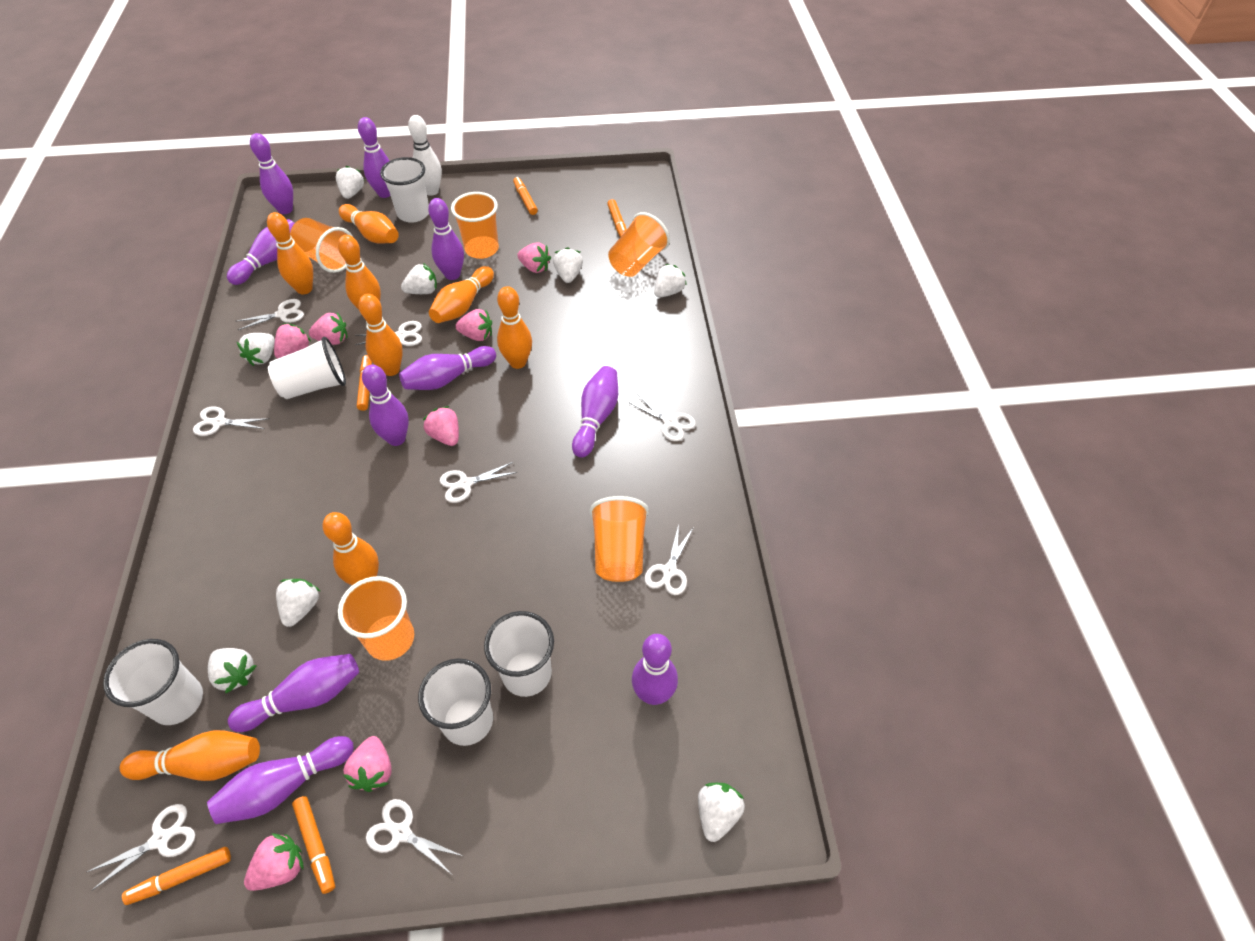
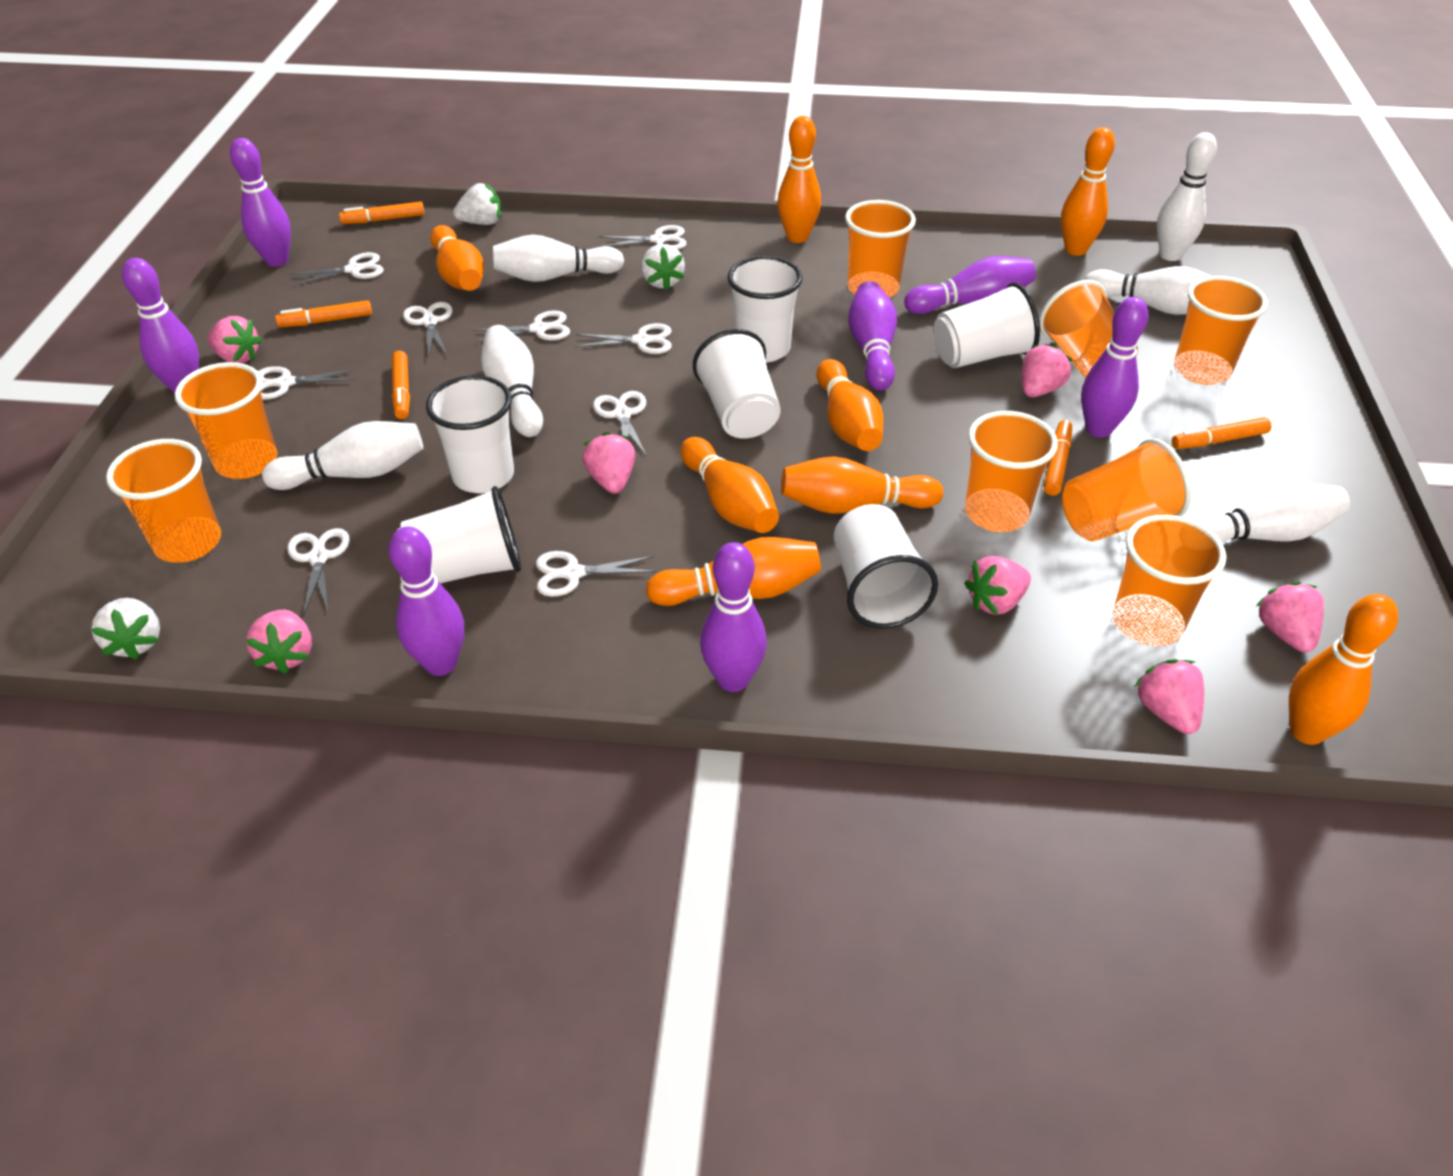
orange cup: [290,218,353,273] [338,576,414,661] [451,192,499,259] [590,496,649,582] [608,212,670,277] = 5 -> [106,439,221,563] [175,362,278,479] [845,200,916,298] [965,411,1058,532] [1039,280,1138,378] [1062,438,1192,541] [1113,515,1227,646] [1174,276,1268,385] = 8
purple bowling pin: [207,736,354,824] [227,219,294,285] [228,654,359,732] [250,133,293,214] [358,117,390,198] [362,365,409,446] [399,346,496,390] [428,198,464,280] [572,366,618,458] [632,634,678,705] = 10 -> [122,258,199,394] [230,138,291,267] [388,527,464,676] [700,542,767,692] [848,281,897,391] [904,256,1036,314] [1081,297,1149,437] = 7
white bowling pin: [408,115,442,196] = 1 -> [262,421,423,490] [481,325,543,437] [493,235,624,282] [1084,266,1210,315] [1157,132,1217,261] [1191,482,1350,543] = 6
white cup: [103,639,203,725] [268,337,346,399] [380,157,429,223] [418,658,493,746] [484,611,554,697] = 5 -> [397,486,521,583] [426,375,514,493] [693,329,781,438] [727,256,803,362] [834,504,938,629] [933,283,1040,368] = 6
white scissors: [87,804,195,891] [193,407,269,436] [237,299,304,330] [355,321,422,346] [366,799,463,874] [440,462,517,503] [628,394,696,441] [645,524,693,595] = 8 -> [258,366,357,400] [287,528,350,616] [290,252,384,285] [403,302,453,358] [472,310,570,342] [536,551,656,597] [575,323,672,354] [593,391,647,457] [599,225,687,250] = 9
white strawberry: [208,648,256,693] [237,333,275,366] [276,579,320,627] [336,166,364,199] [401,263,437,294] [553,247,583,283] [654,264,687,298] [698,783,745,842] = 8 -> [91,598,160,660] [453,183,501,225] [641,244,685,290] = 3

